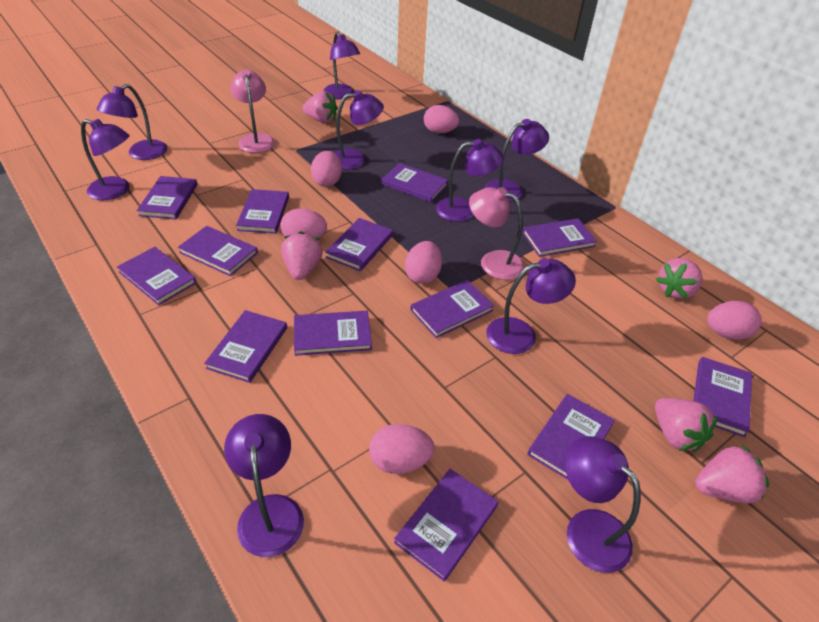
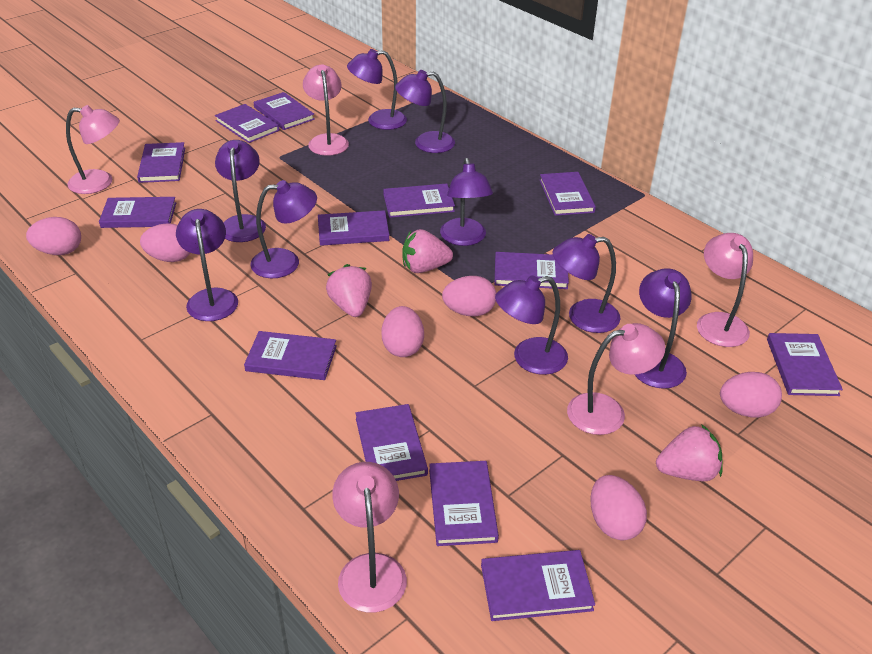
pink lamp: [231,69,275,153] [469,187,525,280] = 2 -> [66,105,120,194] [303,64,349,156] [332,462,407,613] [567,323,665,435] [697,233,753,347] = 5
pink strawberry: [281,231,323,280] [302,91,338,123] [655,398,718,452] [656,258,702,299] [695,444,769,503] = 5 -> [326,264,372,317] [402,229,453,273] [656,424,723,481] = 3

